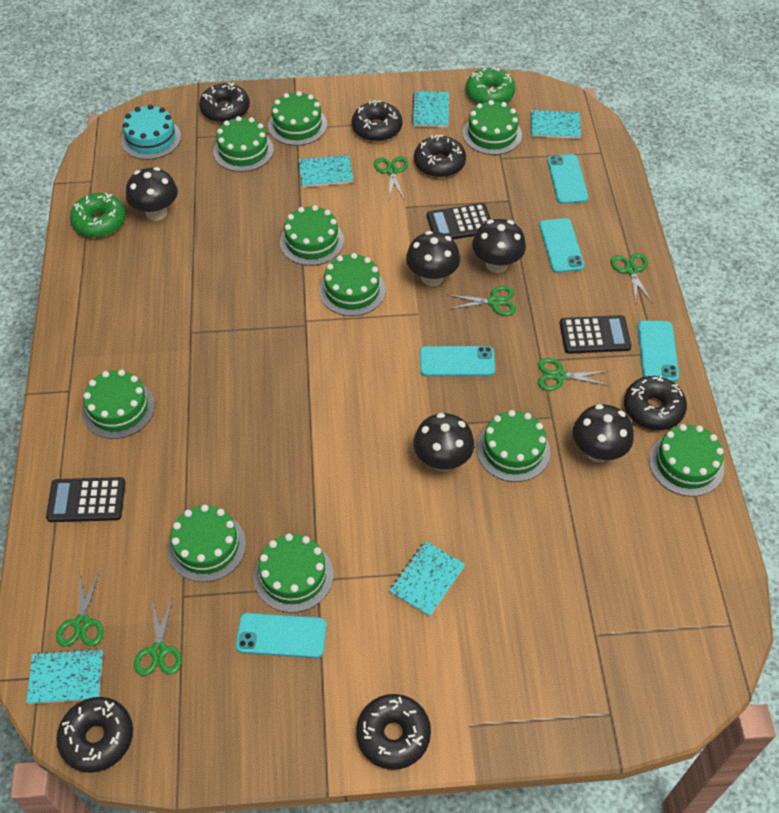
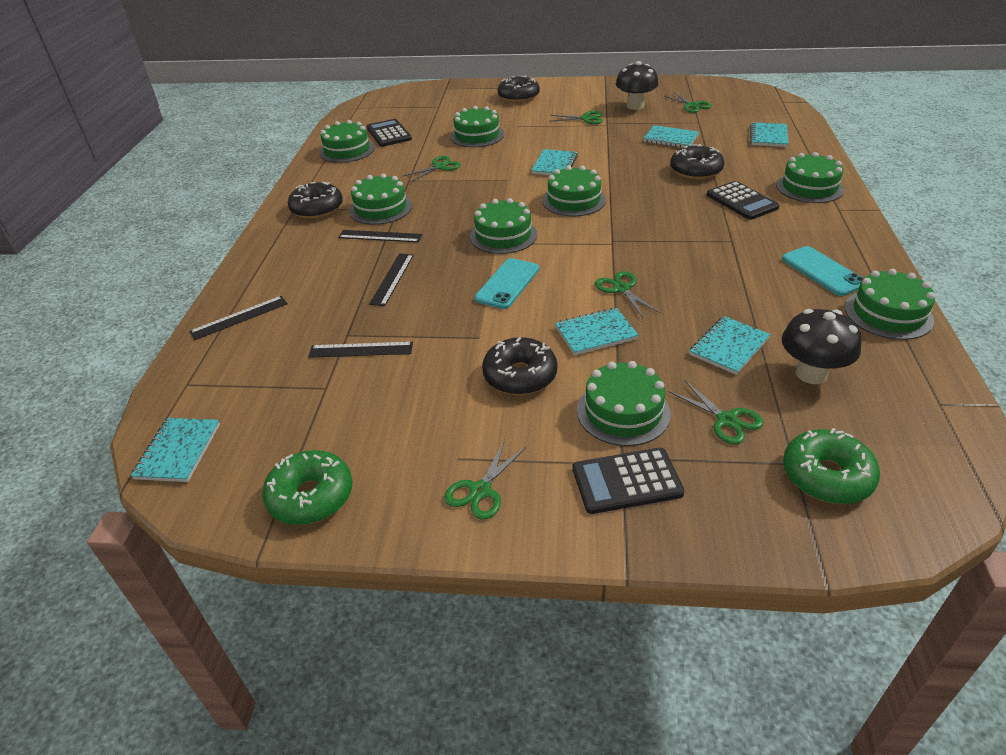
black donut: [56,697,133,773] [199,82,250,123] [352,100,402,142] [356,694,431,770] [414,135,466,178] [624,376,687,430] = 6 -> [288,182,343,219] [482,337,557,395] [497,75,540,103] [670,144,724,180] = 4
black mushroom: [126,167,178,221] [406,231,460,286] [413,413,474,471] [472,219,526,273] [573,404,634,462] = 5 -> [616,61,658,110] [782,309,862,384] = 2
black ruler: none = 0 -> [189,296,288,340] [308,342,413,358] [338,230,423,242] [369,253,414,306] = 4
green cake: [82,370,155,439] [168,505,246,582] [213,116,274,172] [254,534,333,613] [268,91,327,146] [280,205,344,266] [319,253,386,316] [463,100,522,155] [477,410,550,482] [649,424,724,496] = 10 -> [319,120,375,163] [349,174,412,225] [450,106,504,147] [470,198,537,254] [542,166,606,216] [577,361,671,446] [776,152,844,203] [845,269,935,340] = 8
turquoise cake: [121,104,181,160] = 1 -> none = 0
turquoise notebook: [26,649,103,704] [299,154,353,188] [389,541,465,617] [412,91,449,127] [531,109,581,139] = 5 -> [131,418,220,482] [531,149,578,175] [555,308,639,355] [643,125,699,148] [690,316,770,375] [750,122,789,147] = 6
turquoise phone: [236,613,327,658] [420,346,495,376] [539,218,585,273] [547,154,589,204] [638,320,679,382] = 5 -> [475,258,539,309] [782,246,864,296] = 2

